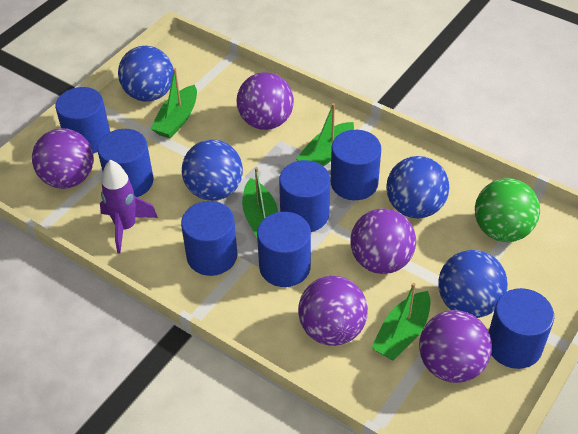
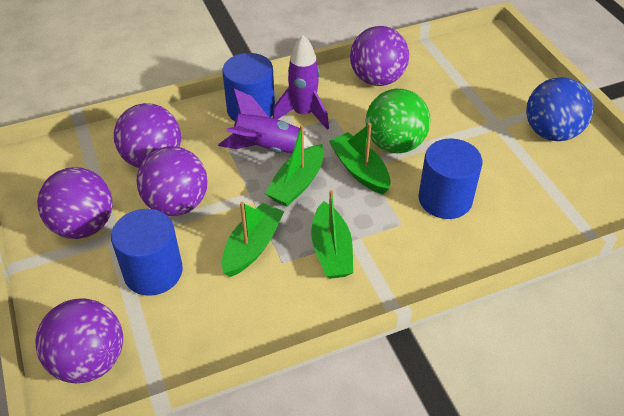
blue ball: [118,46,174,102] [182,140,243,201] [386,156,449,218] [438,250,508,318] = 4 -> [526,77,593,141] = 1
blue cylinder: [55,87,110,153] [97,129,153,197] [181,201,238,276] [257,212,311,287] [279,160,330,232] [331,130,381,200] [489,288,554,369] = 7 -> [111,209,183,296] [222,53,275,121] [419,139,483,219] = 3
purple rocket: [100,160,158,253] = 1 -> [218,89,320,153] [273,35,329,129] = 2

